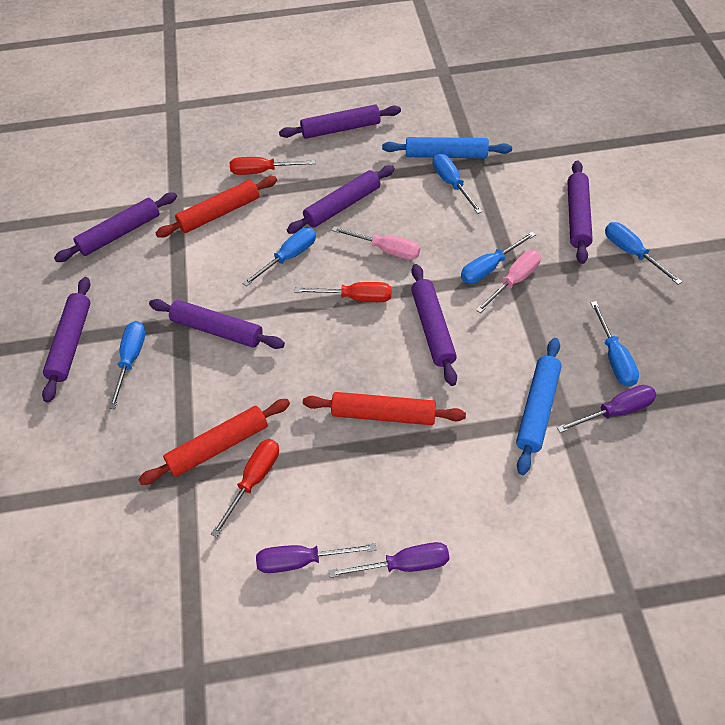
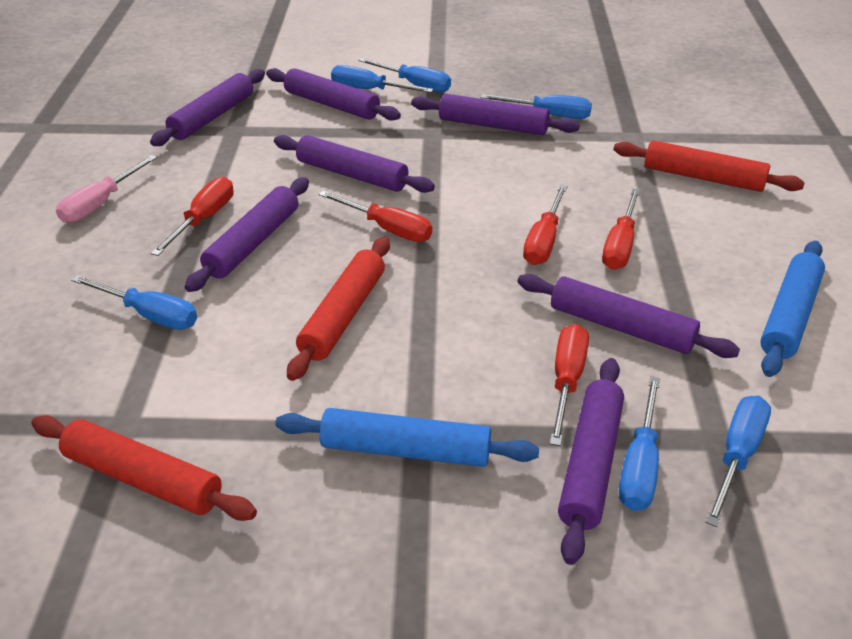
pink screwdriver: [332,227,420,260] [476,250,541,313] = 2 -> [56,155,157,223] = 1
purple screwdriver: [256,543,376,573] [328,542,449,578] [557,385,656,433] = 3 -> none = 0
red screwdriver: [211,439,279,538] [230,157,316,175] [295,282,392,302] = 3 -> [151,177,234,256] [319,190,432,242] [523,185,568,265] [550,324,589,446] [602,189,641,270] = 5

